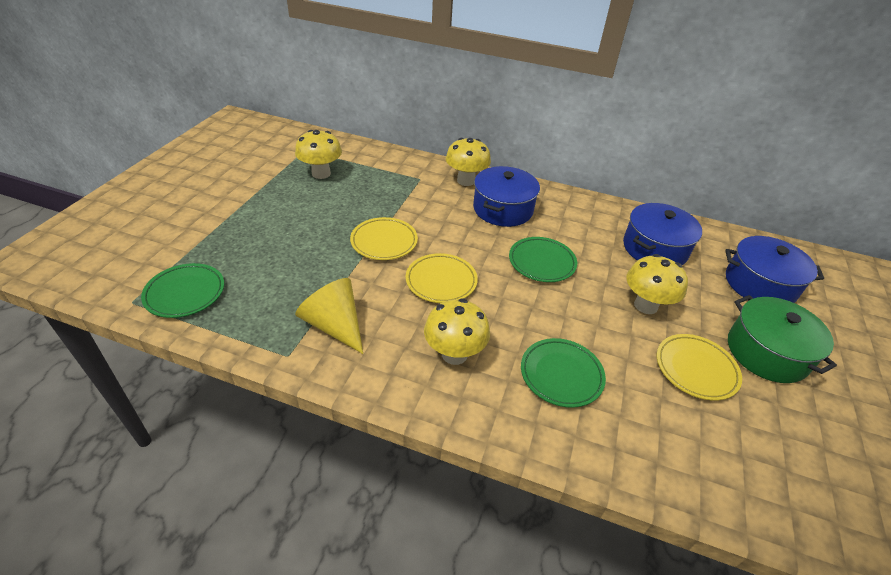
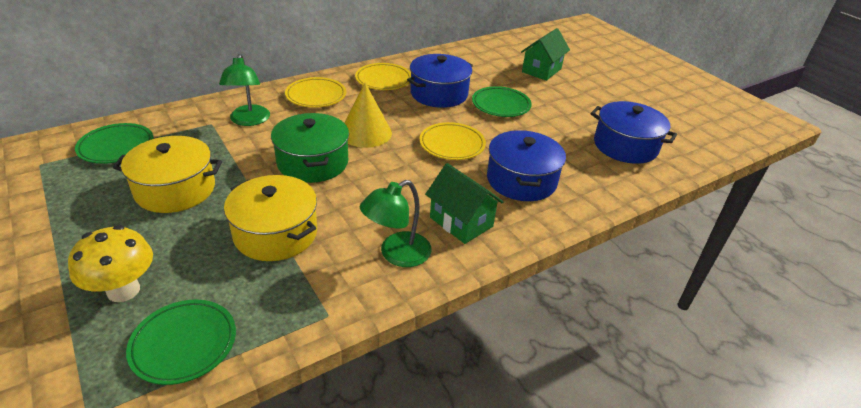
green house: none = 0 -> [425,163,503,244] [521,28,570,81] = 2
green lamp: none = 0 -> [219,54,270,126] [359,180,432,267] = 2
yellow mushroom: [295,130,342,179] [424,298,490,365] [446,138,491,186] [626,254,688,314] = 4 -> [68,225,153,302] = 1
yellow pot: none = 0 -> [113,136,222,213] [224,175,317,261] = 2

